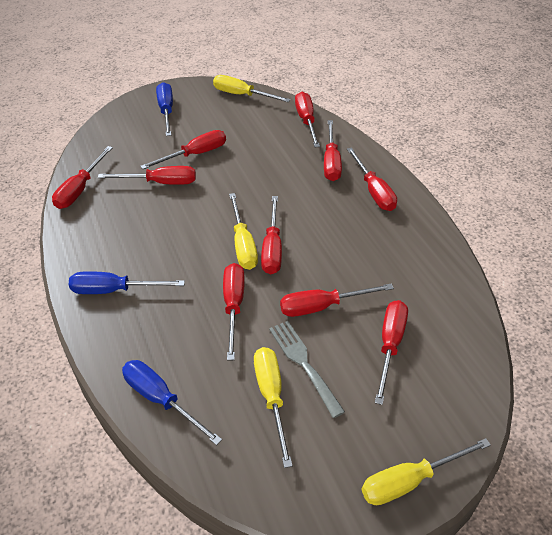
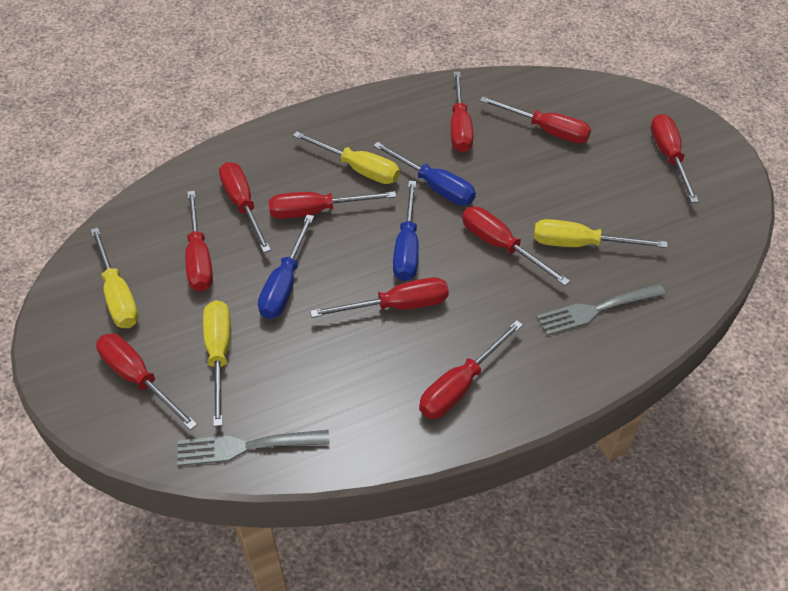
grey fork: [269,321,345,418] = 1 -> [177,430,330,466] [536,284,666,336] = 2

